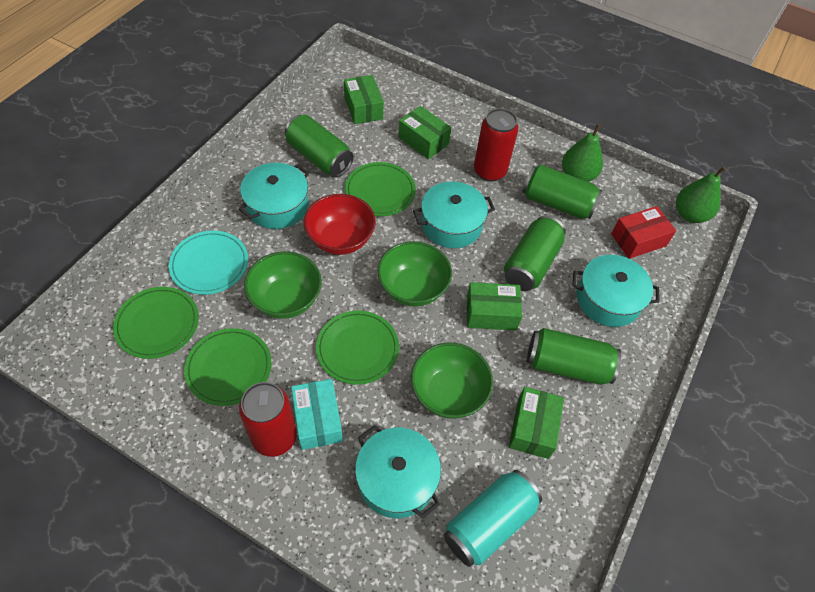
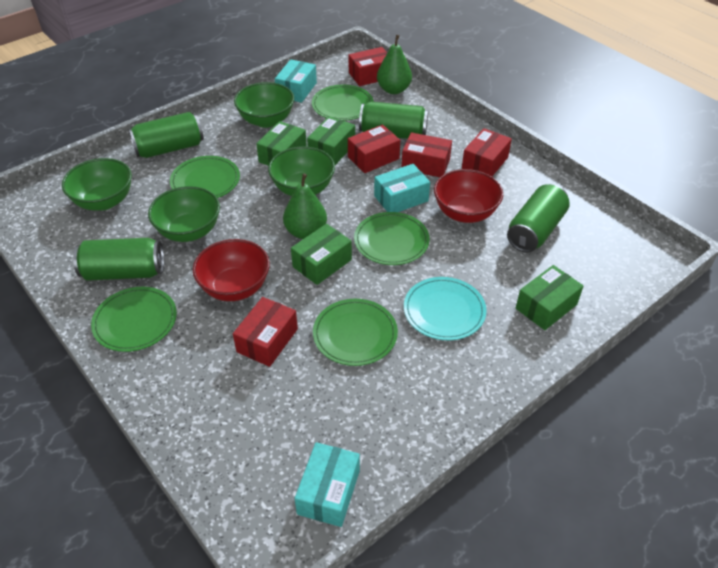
green bowl: [244,251,322,319] [377,241,452,307] [411,342,493,419] = 3 -> [62,158,132,211] [148,186,220,242] [234,82,294,128] [268,146,335,196] = 4
green plate: [113,287,199,359] [184,328,272,406] [316,311,399,385] [345,162,416,216] = 4 -> [91,287,177,352] [170,156,240,198] [312,85,373,121] [313,299,398,366] [354,212,430,265] = 5
red bowl: [304,194,376,255] = 1 -> [193,239,270,301] [434,169,503,223] = 2
red box: [611,206,676,259] = 1 -> [233,297,298,367] [348,47,388,86] [348,125,400,173] [402,132,452,177] [462,128,512,176] = 5
red can: [239,382,297,457] [474,108,519,181] = 2 -> none = 0
turquoise box: [291,379,343,450] = 1 -> [275,59,317,103] [295,442,360,527] [374,164,430,212] = 3
turquoise can: [444,470,542,567] = 1 -> none = 0
turquoise pot: [239,163,309,229] [355,425,441,519] [413,181,495,248] [572,255,659,327] = 4 -> none = 0

